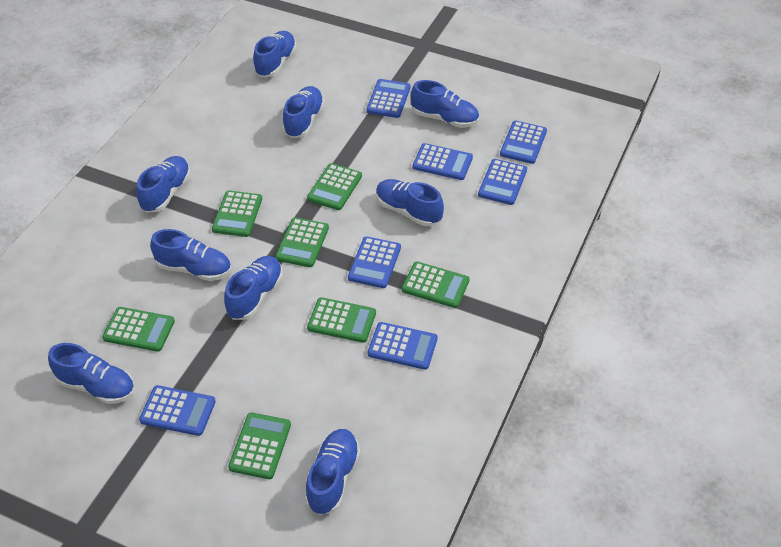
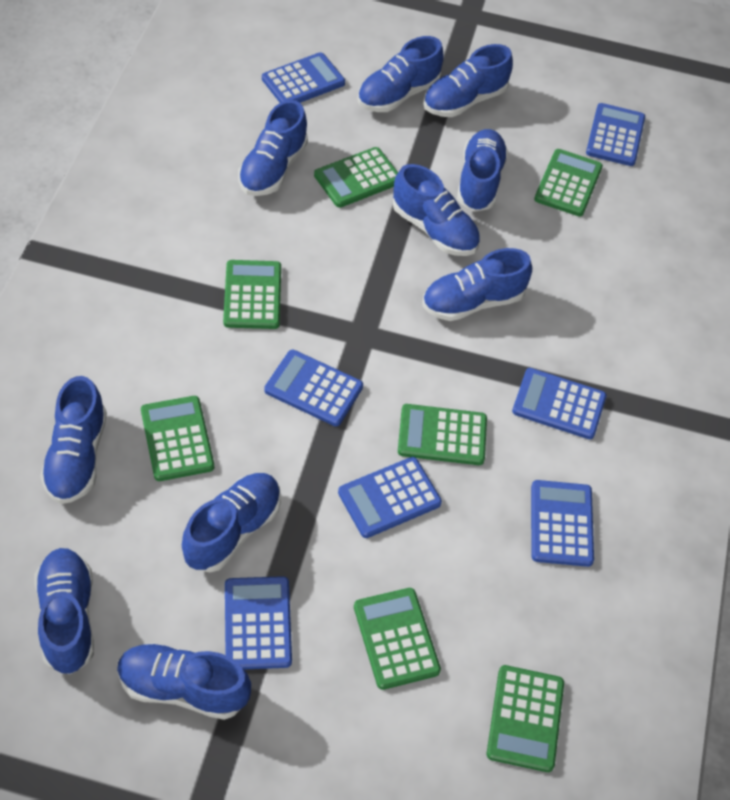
blue shoe: [48,343,135,404] [136,156,190,213] [150,229,231,281] [224,256,283,320] [253,31,297,77] [282,86,325,138] [305,429,360,515] [376,179,444,226] [411,80,479,128] = 9 -> [35,548,94,675] [40,376,107,504] [117,643,251,720] [182,473,281,572] [238,100,308,196] [357,36,444,112] [393,164,480,256] [422,248,532,321] [423,44,513,117] [457,129,508,212] = 10

